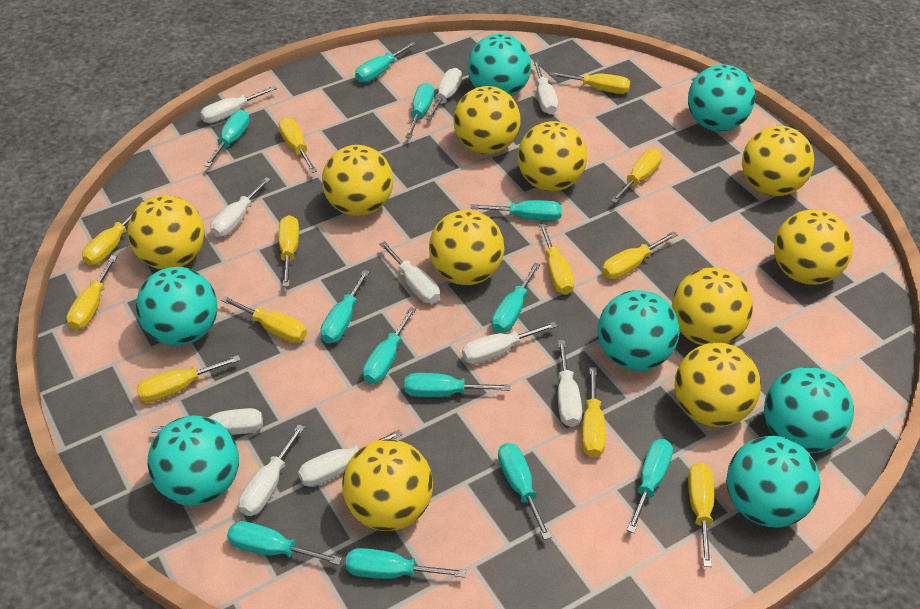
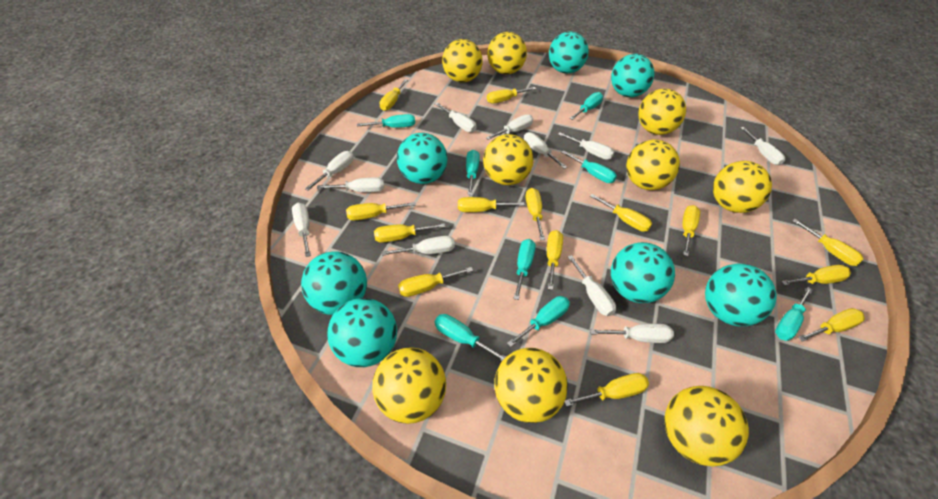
turquoise screwdriver: [204,110,250,167] [227,521,342,565] [320,270,370,344] [345,548,466,579] [355,42,416,83] [363,307,416,384] [404,373,510,397] [406,83,434,138] [470,200,562,221] [492,263,540,333] [498,443,551,540] [627,439,673,533] = 12 -> [357,114,415,128] [435,314,506,361] [466,150,480,195] [507,296,570,347] [513,239,536,300] [561,150,617,183] [569,92,603,120] [775,287,813,341] = 8
white screwdriver: [152,408,263,435] [200,86,277,123] [210,177,271,237] [239,424,305,516] [298,429,402,487] [379,241,440,304] [426,68,462,120] [462,321,557,364] [533,61,558,114] [558,340,582,427] = 10 -> [292,203,311,257] [305,151,354,191] [317,177,384,192] [381,236,455,256] [435,102,476,132] [486,115,533,140] [524,132,567,169] [558,132,614,160] [568,255,616,316] [590,324,674,343] [740,127,785,165] = 11
yellow ball: [127,195,204,269] [322,145,393,216] [342,439,433,531] [429,210,504,285] [453,86,521,154] [518,121,587,191] [672,268,753,345] [674,343,761,427] [742,126,814,196] [774,209,853,285] = 10 -> [373,347,446,424] [442,39,483,82] [483,134,533,185] [487,32,527,74] [494,348,568,423] [626,139,680,190] [638,89,686,135] [664,386,749,467] [713,161,772,213] = 9
yellow screwdriver: [67,255,117,330] [82,202,143,265] [136,355,241,403] [221,296,307,343] [279,118,317,173] [279,215,299,287] [539,224,574,295] [549,72,630,94] [582,367,606,457] [602,231,678,279] [611,149,662,203] [688,463,714,567] = 12 -> [346,202,416,220] [374,223,445,243] [380,79,408,111] [398,267,473,297] [458,197,525,212] [487,87,536,103] [526,188,545,240] [547,230,563,290] [564,373,649,407] [590,194,652,232] [682,205,700,256] [781,265,851,286] [792,219,863,266] [798,308,865,342] = 14

